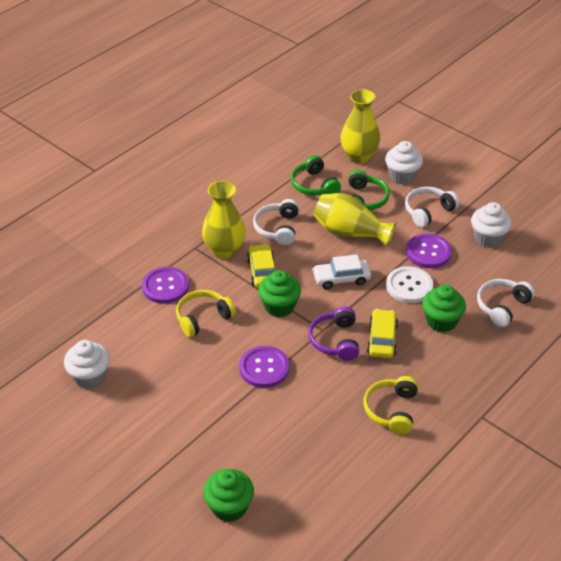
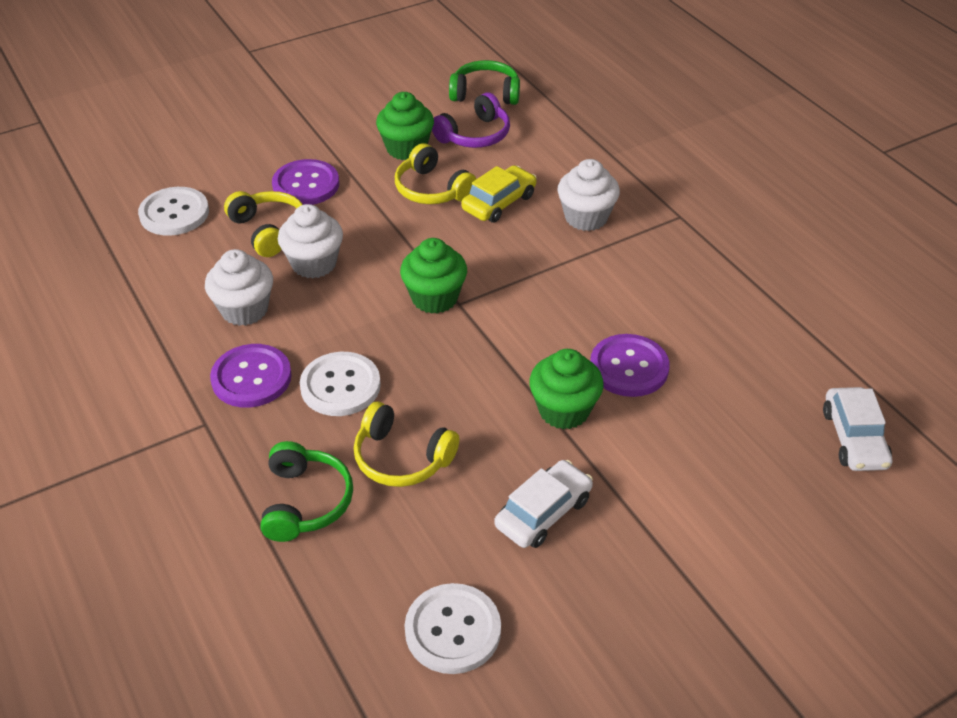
white button: [386,266,433,303] = 1 -> [138,187,209,236] [300,352,381,416] [404,583,501,674] = 3
white car: [312,255,371,289] = 1 -> [494,460,593,548] [823,387,892,471] = 2
white headphones: [253,199,299,245] [405,187,459,228] [477,279,535,327] = 3 -> none = 0
yellow car: [247,244,275,288] [367,309,398,358] = 2 -> [461,165,537,223] = 1
yellow headphones: [176,290,236,337] [364,376,418,435] = 2 -> [224,191,303,257] [354,401,459,487] [395,143,476,204] = 3
yellow vase: [202,181,246,259] [314,193,396,247] [340,89,380,163] = 3 -> none = 0

